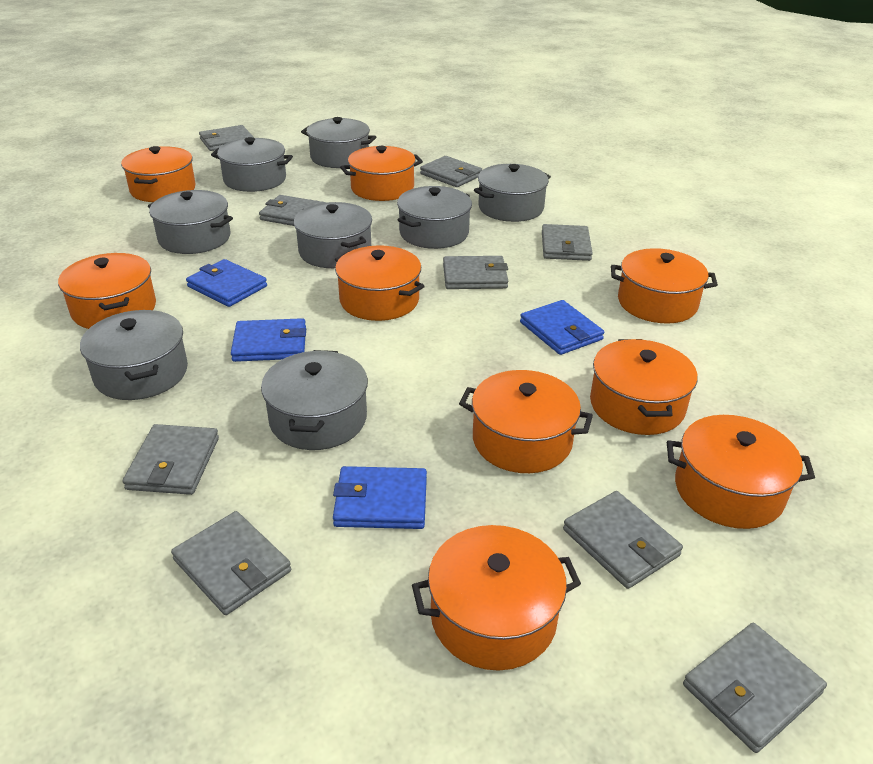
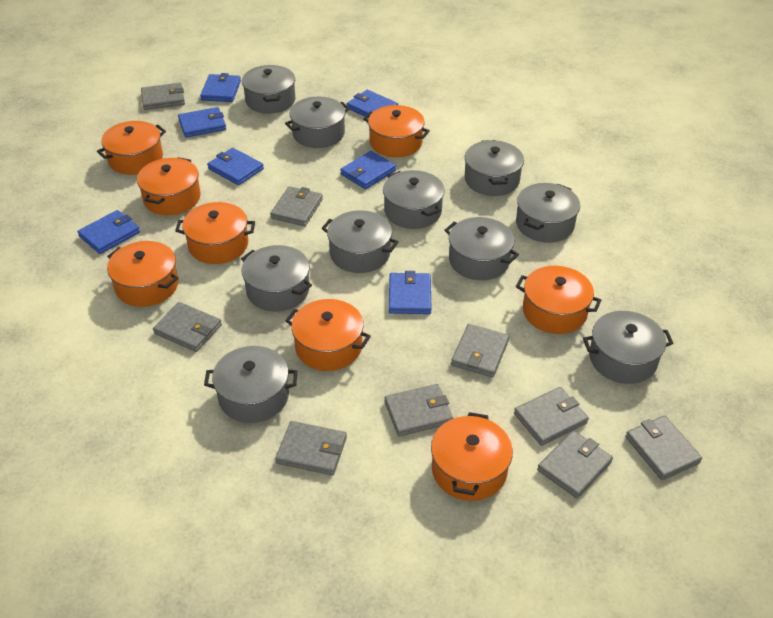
blue wallet: [186,259,267,307] [231,318,306,362] [333,466,427,529] [520,300,604,355] = 4 -> [77,210,140,254] [178,107,226,138] [200,73,241,102] [207,148,264,185] [340,151,396,189] [347,90,398,118] [389,271,431,314] = 7
grey pot: [80,310,188,400] [148,190,233,254] [211,137,293,192] [261,350,368,450] [294,202,372,268] [301,117,376,168] [397,186,472,249] [474,164,551,222] = 8 -> [204,346,298,423] [241,245,312,311] [242,65,295,114] [285,97,350,148] [321,210,398,273] [383,170,445,229] [445,217,519,280] [465,140,524,196] [516,183,580,243] [583,311,673,384] = 10
orange pot: [58,253,156,329] [121,146,195,202] [335,246,425,321] [340,146,423,201] [412,525,581,671] [459,370,593,473] [590,339,698,435] [611,248,718,324] [667,415,815,529] = 9 -> [97,121,166,175] [107,241,179,307] [137,157,201,215] [175,202,255,264] [285,299,371,371] [363,105,430,157] [431,412,513,501] [516,266,601,334] = 8

